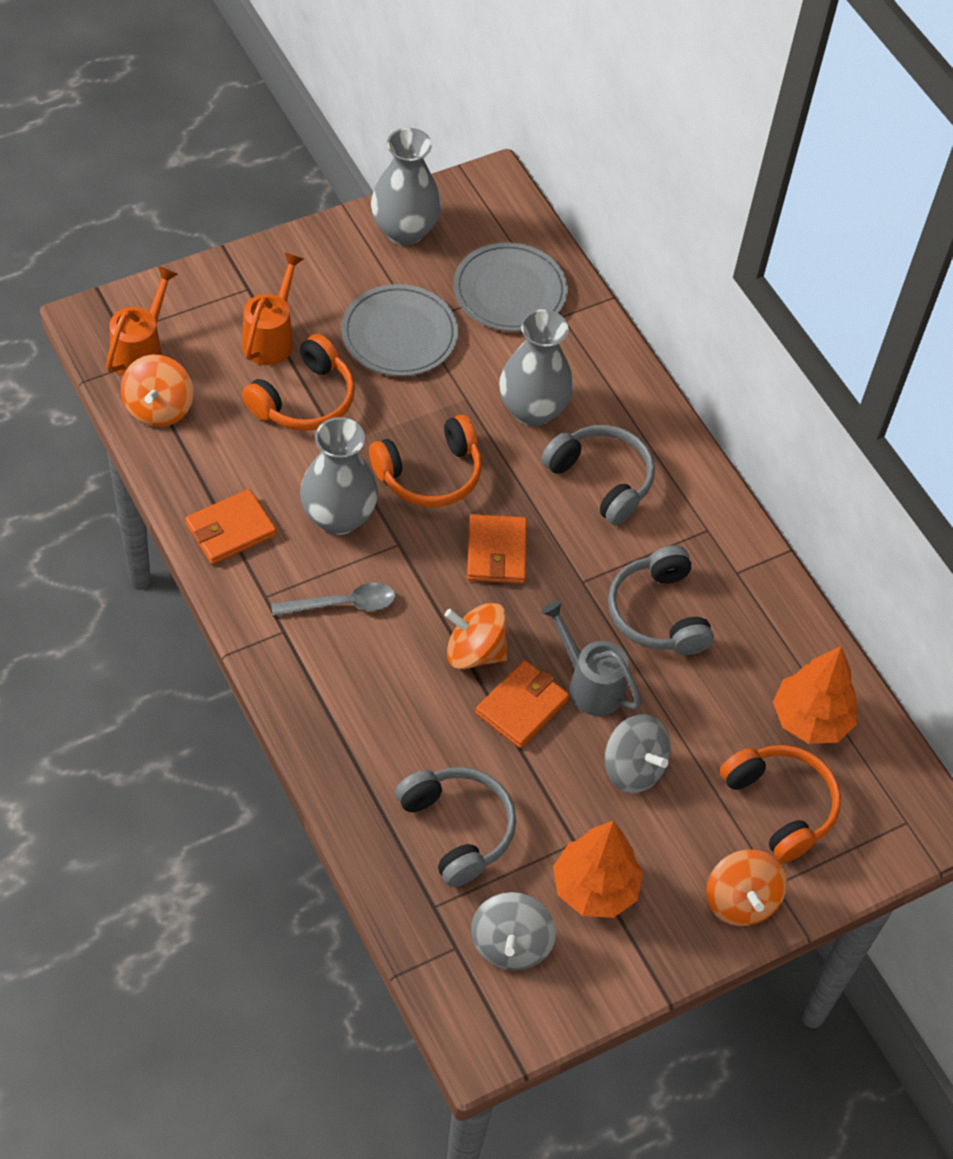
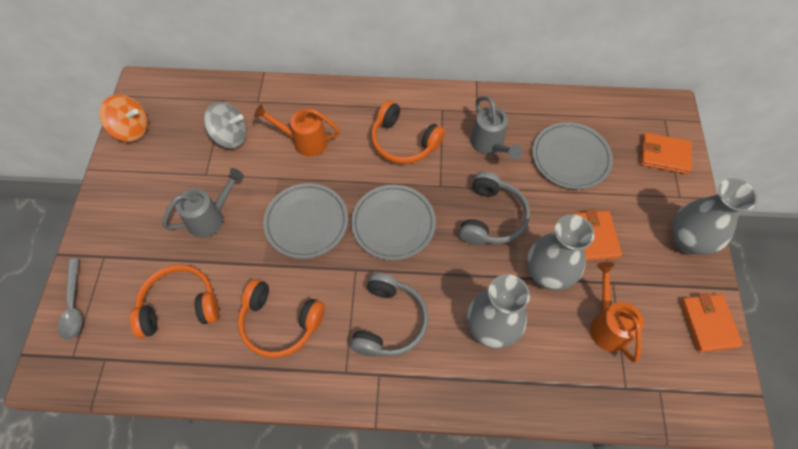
grey headphones: [395,767,516,887] [541,425,655,525] [608,545,714,655] = 3 -> [350,273,429,357] [459,171,530,245] = 2
grey plate: [341,284,458,376] [453,242,568,332] = 2 -> [263,183,348,259] [351,185,436,260] [532,122,613,190] = 3
grey spinning top: [471,892,556,970] [605,714,671,793] = 2 -> [204,102,247,148] = 1
grey watering can: [541,600,642,716] = 1 -> [162,168,244,237] [470,96,522,159] = 2
orange spinning top: [121,355,193,427] [445,603,508,669] [706,849,787,926] = 3 -> [99,95,148,142] = 1
orange tree: [553,821,643,918] [773,646,857,744] = 2 -> none = 0

